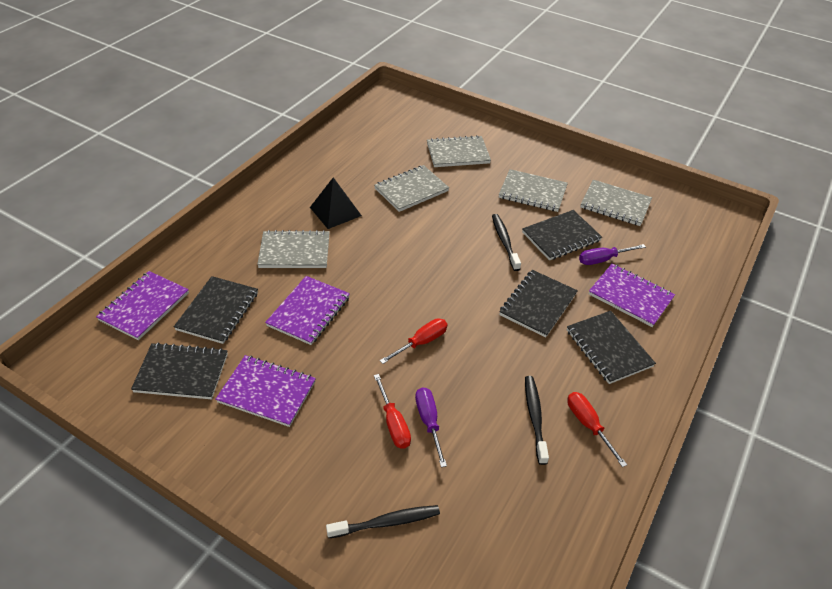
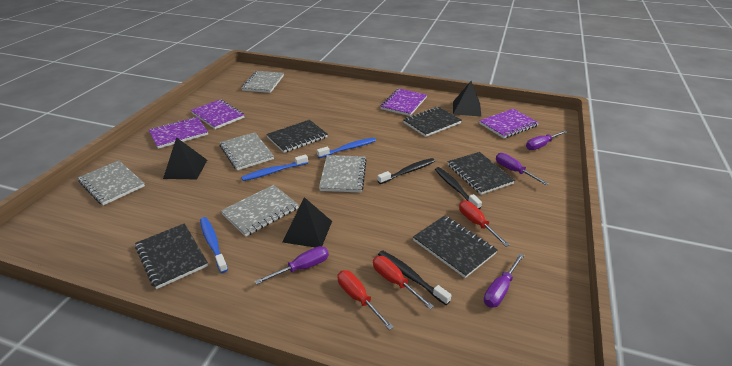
black pyramid: [310,177,362,229] = 1 -> [163,137,207,179] [283,197,332,247] [453,81,481,116] = 3
blue toothbrush: none = 0 -> [200,217,228,273] [241,155,308,181] [317,138,376,158] = 3
purple screwdriver: [415,387,447,467] [579,244,646,265] = 2 -> [255,246,329,285] [484,254,524,308] [496,153,549,185] [526,130,567,150] = 4

